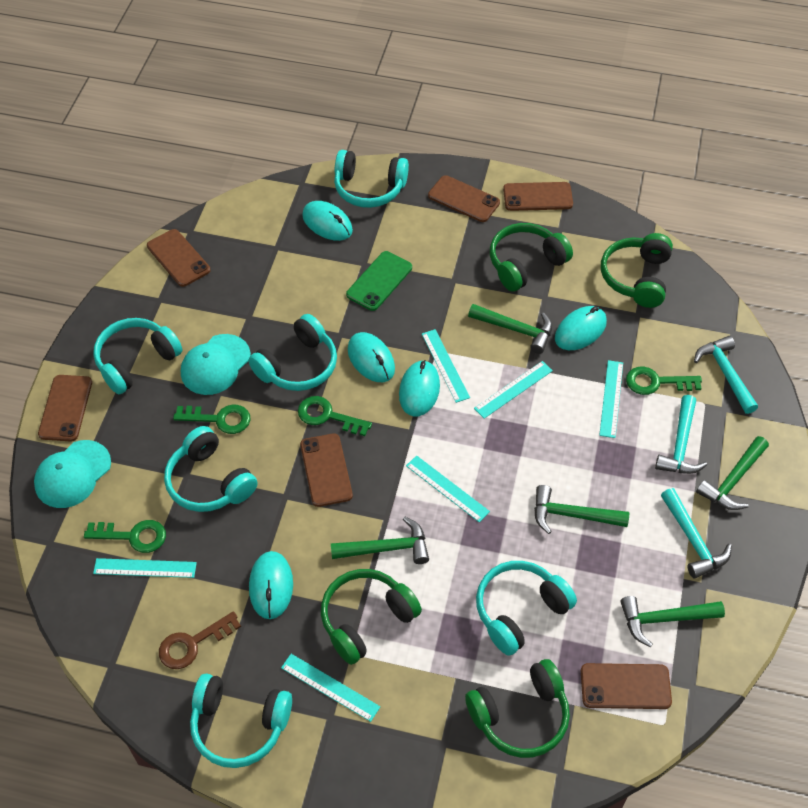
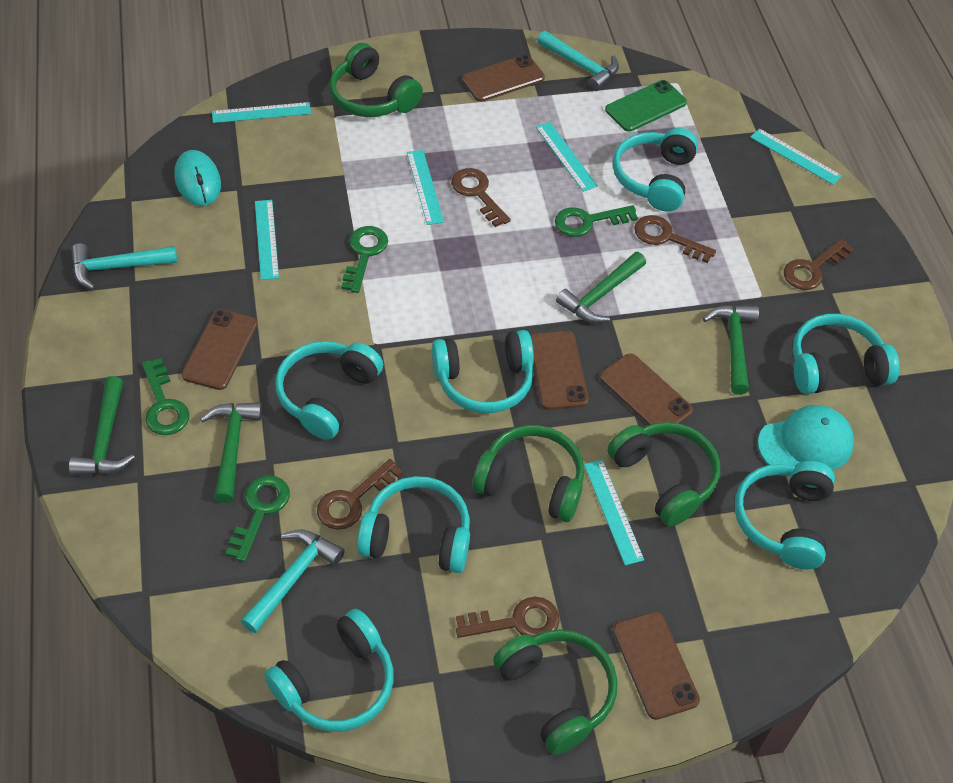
brown key: [159,611,241,669] = 1 -> [317,459,403,530] [451,168,511,227] [456,597,560,638] [634,215,716,263] [784,239,854,290] = 5
brown phone: [38,375,92,442] [147,229,211,287] [300,433,353,507] [428,175,500,222] [503,182,573,211] [581,663,672,709] = 6 -> [182,309,258,390] [462,55,545,102] [530,331,589,410] [600,353,693,435] [613,612,700,720] = 5
green hammer: [331,517,429,564] [468,304,552,354] [534,485,629,534] [620,596,725,647] [696,436,769,510] = 5 -> [69,376,135,476] [200,402,262,503] [556,252,646,323] [703,305,759,395] = 4
turquoise cap: [34,440,111,508] [181,334,251,395] = 2 -> [758,405,854,470] = 1
turquoise headphones: [93,318,182,394] [164,426,257,512] [190,674,292,768] [248,314,337,391] [334,150,409,208] [476,561,577,656] = 6 -> [264,609,394,732] [275,341,383,440] [357,476,470,573] [432,330,534,413] [613,128,698,211] [735,461,835,569] [793,314,900,394] = 7
turquoise mouse: [249,551,293,619] [302,201,353,241] [348,332,395,382] [399,360,440,417] [555,306,607,350] = 5 -> [174,150,221,206] = 1

